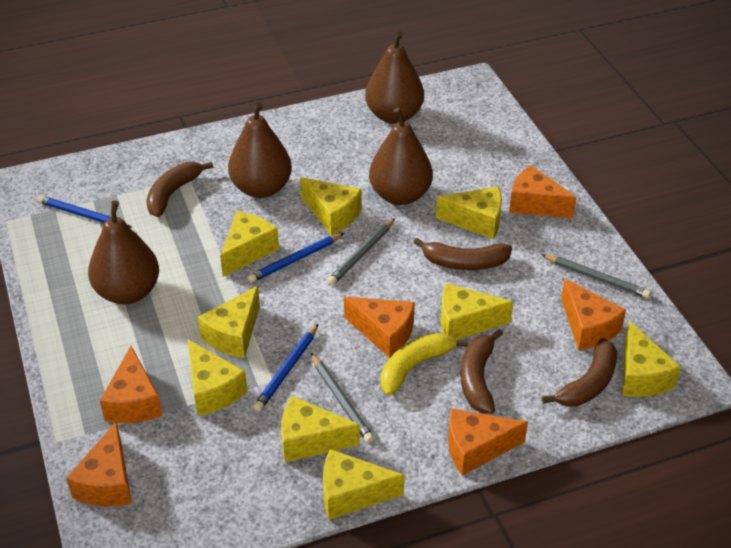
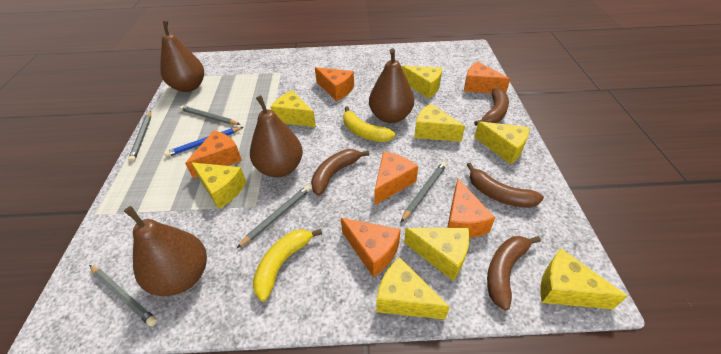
blue pencil: [37,195,133,228] [248,233,344,283] [253,324,318,411] = 3 -> [164,127,243,157] = 1
grey pencil: [311,353,374,443] [327,218,395,285] [541,254,651,298] = 3 -> [89,265,157,326] [128,111,151,162] [180,105,241,125] [237,185,311,248] [401,162,447,222] = 5
yellow banana: [381,333,468,396] = 1 -> [252,229,322,302] [343,106,395,142] = 2
yellow cheese: [188,340,247,416] [198,286,260,358] [220,211,279,277] [281,396,360,462] [300,177,362,235] [323,449,404,520] [436,186,502,240] [441,283,513,340] [622,321,681,397] = 9 -> [191,162,246,209] [270,90,316,127] [376,257,450,319] [401,66,442,99] [404,228,470,281] [414,103,465,142] [475,121,529,164] [540,249,628,309] = 8

